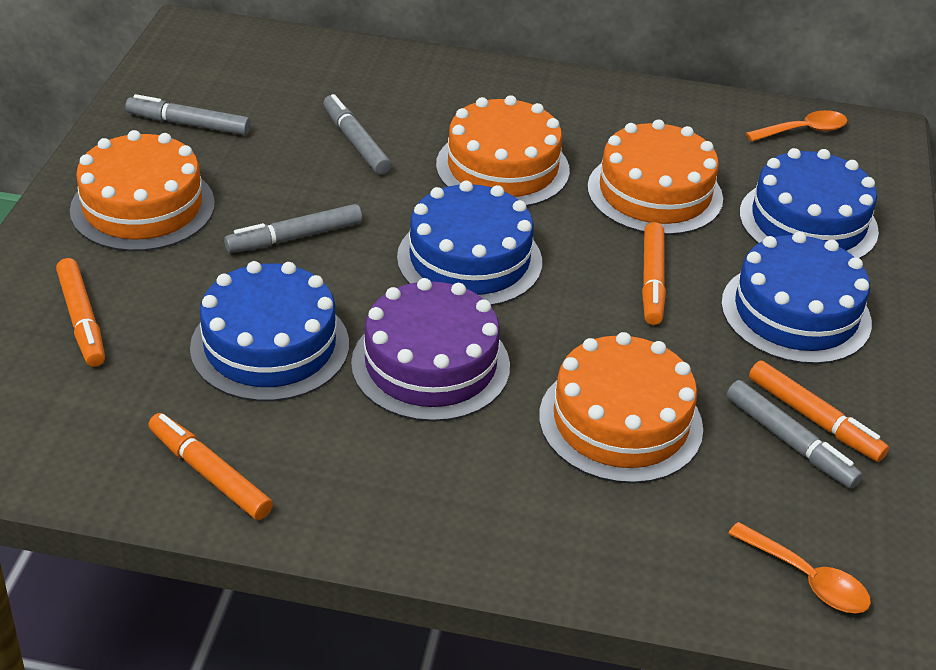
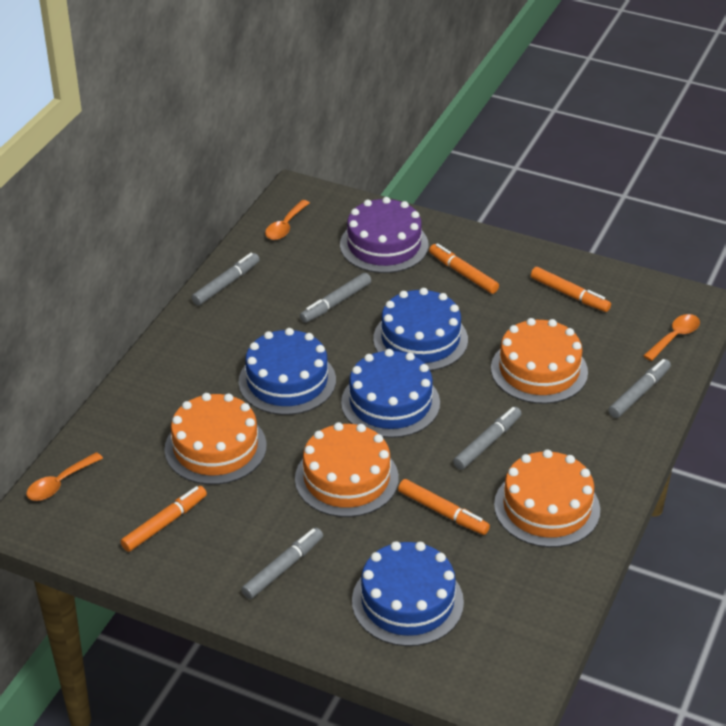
grey marker: [125,94,251,135] [224,204,362,253] [323,94,391,175] [727,380,863,489] = 4 -> [192,253,260,305] [241,528,323,599] [300,273,371,323] [453,407,522,470] [608,359,671,418] = 5
orange spoon: [728,522,871,613] [746,110,847,142] = 2 -> [26,452,103,501] [265,200,310,240] [643,314,700,361] = 3

